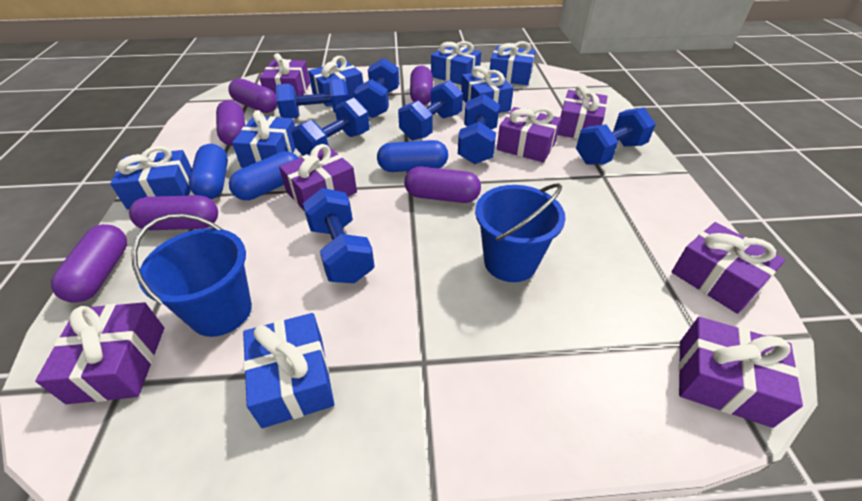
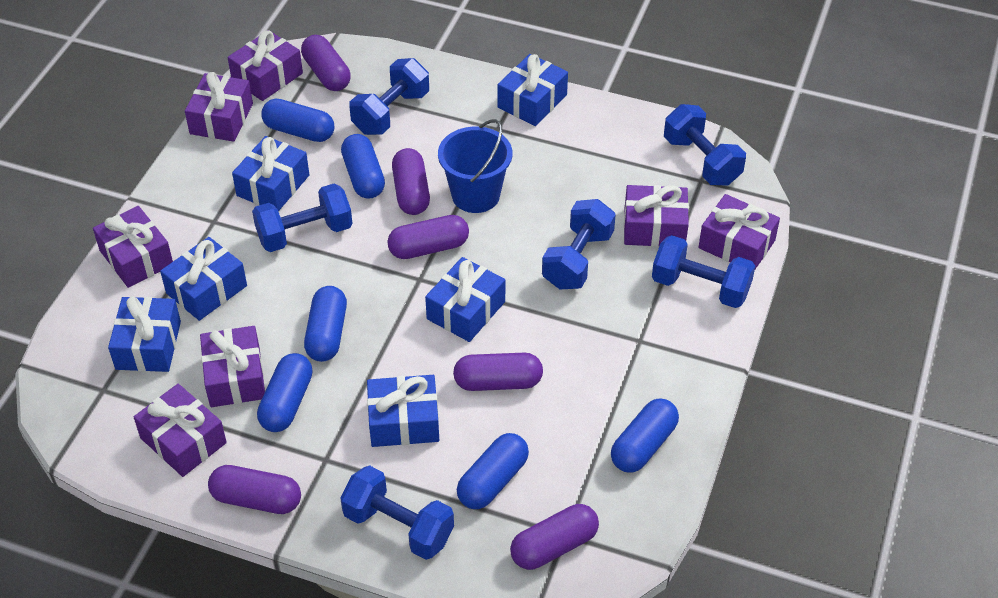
blue bucket: [131,214,252,337] [475,183,566,282] = 2 -> [438,119,512,213] = 1
blue capsule: [189,144,228,199] [229,151,299,200] [377,140,448,172] = 3 -> [257,353,313,432] [261,99,334,142] [304,286,347,362] [341,134,385,199] [457,433,529,509] [611,398,679,473] = 6
blue dumbbell: [275,79,349,118] [291,98,370,156] [303,188,375,283] [354,58,399,118] [398,80,463,140] [458,94,500,164] [576,108,656,165] = 7 -> [252,184,353,252] [340,466,454,560] [349,58,429,135] [542,199,616,289] [652,235,755,308] [664,104,746,185] = 6
blue gift: [110,146,192,210] [232,110,296,168] [243,313,334,428] [308,56,363,107] [431,41,481,85] [461,66,514,113] [490,41,536,85] = 7 -> [108,296,181,372] [160,237,247,321] [232,136,309,211] [367,375,439,447] [425,257,505,342] [498,54,568,126] = 6

